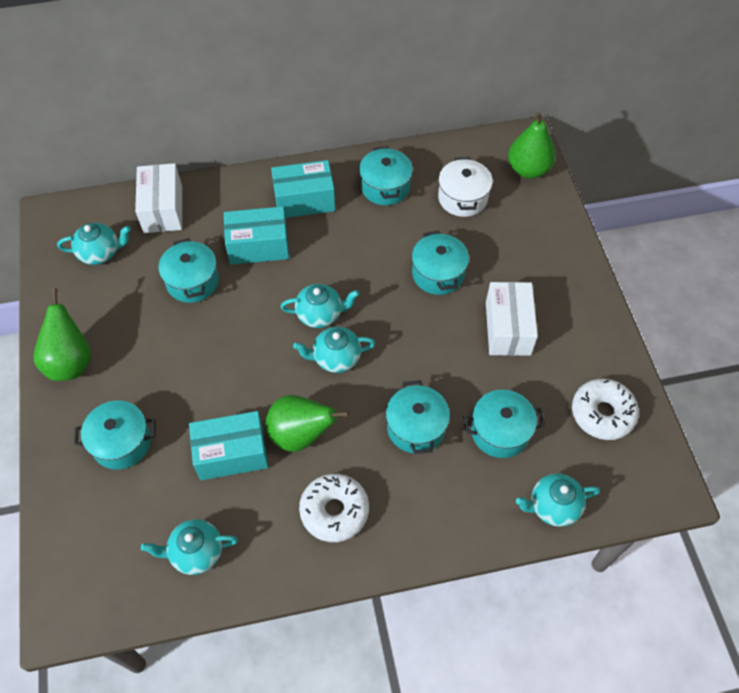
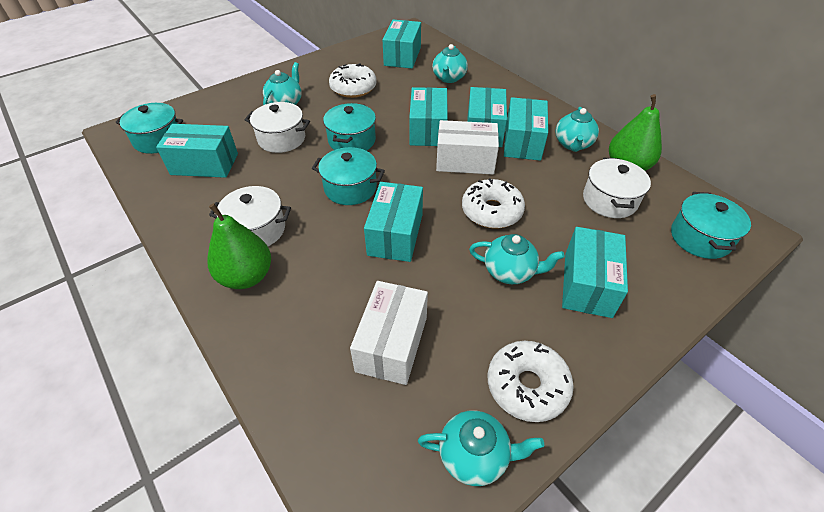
green pear: [33,288,91,381] [265,395,349,452] [508,112,556,179] = 3 -> [208,203,271,289] [609,94,662,171] = 2
turquoise box: [189,411,268,480] [224,206,289,265] [271,160,335,218] = 3 -> [156,124,238,178] [364,182,423,262] [383,20,421,69] [409,87,448,146] [467,87,507,147] [504,97,548,161] [562,227,628,318] = 7
turquoise pot: [74,401,156,470] [158,238,219,303] [359,146,413,205] [386,380,450,454] [412,231,469,295] [463,390,545,458] = 6 -> [116,103,183,154] [312,147,385,205] [323,103,376,151] [671,192,751,259] = 4
white donut: [299,474,369,542] [572,379,639,440] = 2 -> [329,63,377,98] [462,178,525,228] [488,341,574,422] = 3
white pot: [438,157,493,217] = 1 -> [209,186,291,246] [245,102,310,153] [583,158,651,218] = 3

